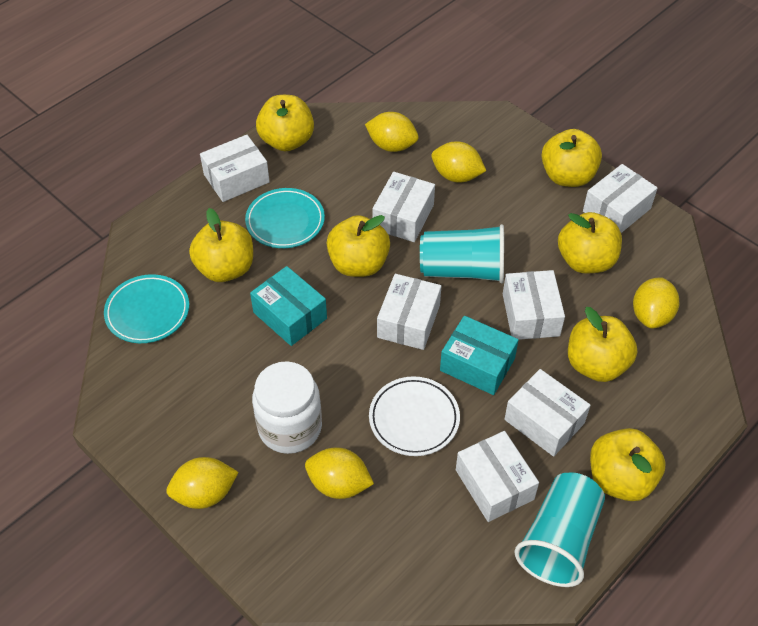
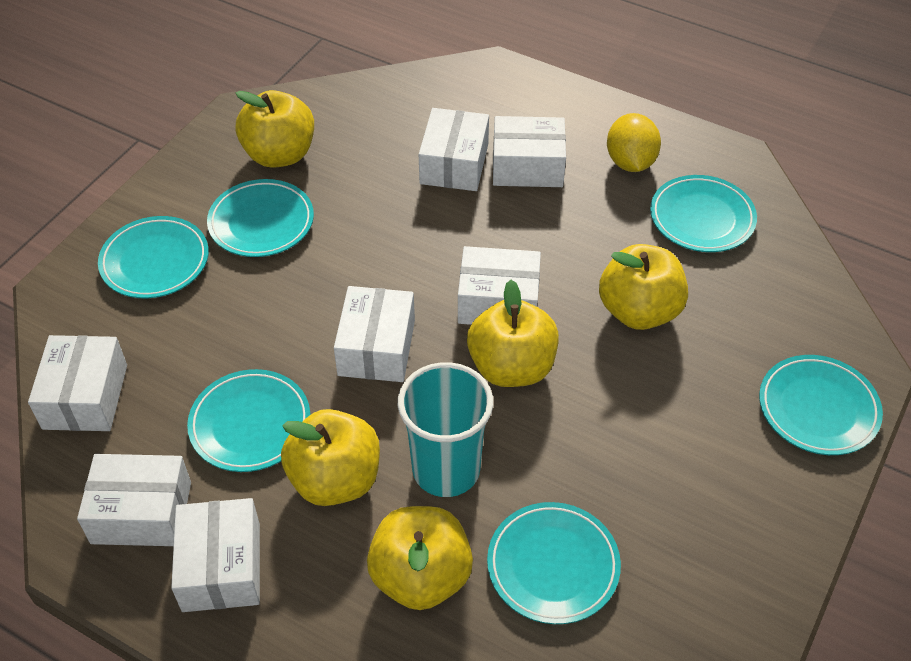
turquoise box: [250,266,327,346] [440,316,519,395] = 2 -> none = 0
turquoise cup: [420,224,504,283] [515,472,605,587] = 2 -> [398,362,493,497] = 1
turquoise plate: [104,274,189,343] [245,188,325,248] = 2 -> [98,216,209,298] [187,369,310,472] [207,179,314,257] [487,502,621,624] [650,175,757,252] [759,355,883,455] = 6
white jar: [252,361,322,454] = 1 -> none = 0
white plate: [369,376,460,456] = 1 -> none = 0
yellow apple: [189,208,253,282] [256,95,314,151] [326,215,390,277] [542,129,602,187] [558,212,622,274] [568,307,637,382] [590,428,666,501] = 7 -> [236,90,314,168] [281,409,380,506] [367,506,473,610] [467,280,559,387] [599,244,688,330] = 5
yellow lemon: [166,457,239,509] [305,447,374,499] [365,112,419,152] [431,141,486,183] [633,277,680,328] = 5 -> [607,113,661,172] = 1

